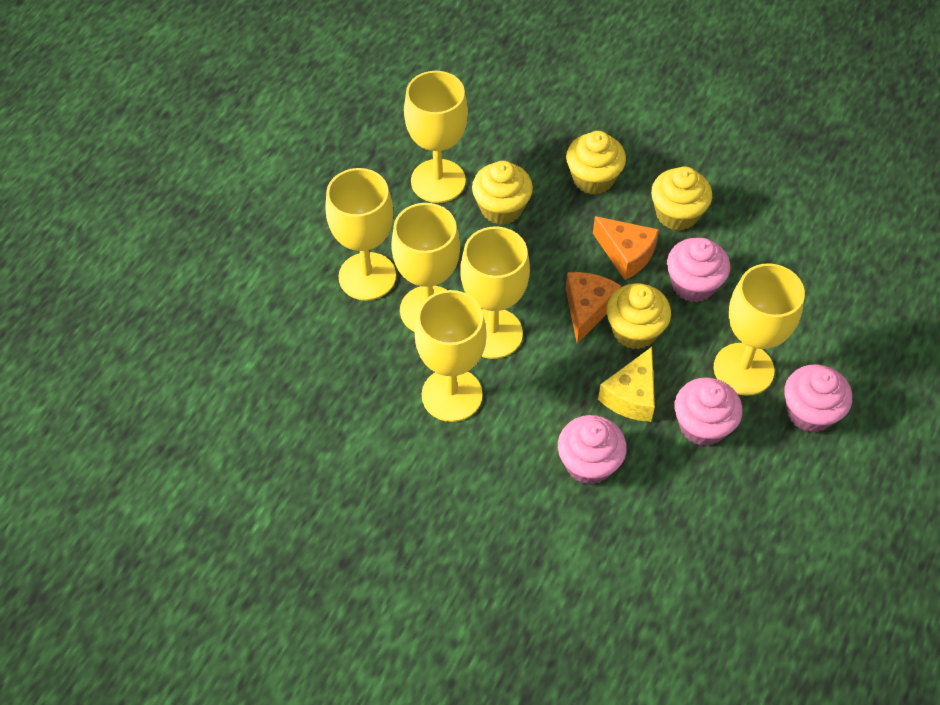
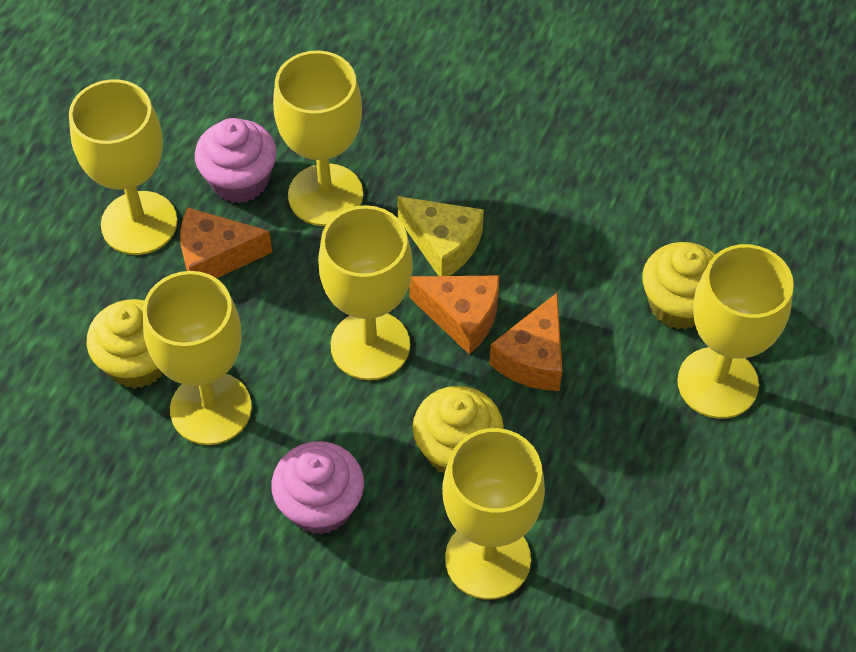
orange cheese: [566,272,621,344] [593,216,659,280] = 2 -> [180,207,272,278] [409,275,500,355] [489,292,562,391] = 3
pink cupcake: [558,415,627,485] [667,238,730,302] [674,377,742,446] [784,364,852,433] = 4 -> [195,118,277,203] [271,441,364,535] = 2
yellow cupcake: [472,161,533,225] [566,131,626,195] [606,283,671,349] [651,167,712,231] = 4 -> [87,299,163,388] [413,386,504,474] [642,242,716,330] = 3

